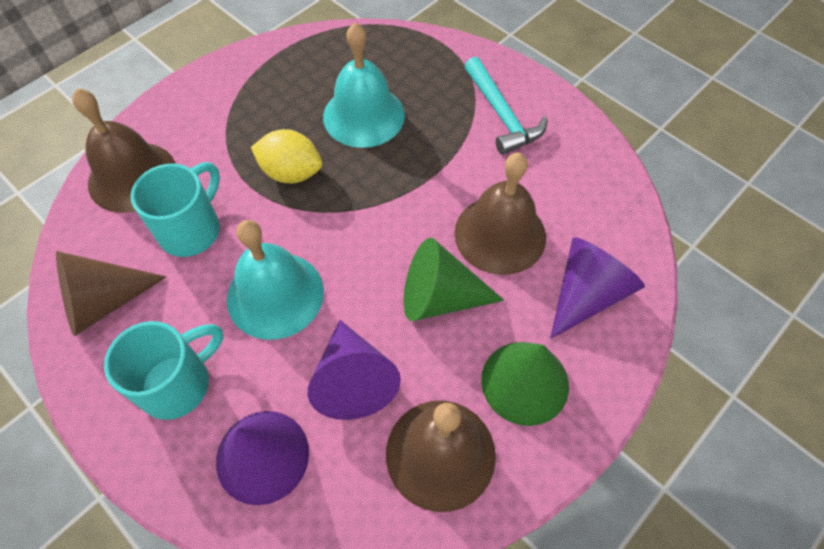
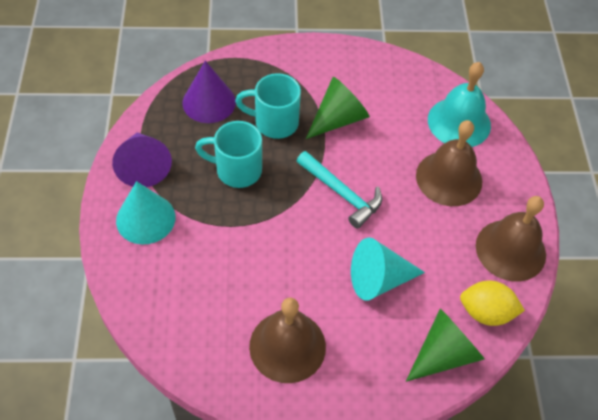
brown cone: [56,251,166,337] = 1 -> none = 0
purple cone: [216,411,309,505] [308,320,401,420] [550,237,645,339] = 3 -> [112,132,172,187] [183,61,236,123] = 2
turquoise bell: [227,220,324,340] [323,22,405,148] = 2 -> [428,62,491,147] = 1
turquoise cone: none = 0 -> [116,181,175,244] [351,237,425,301] = 2

